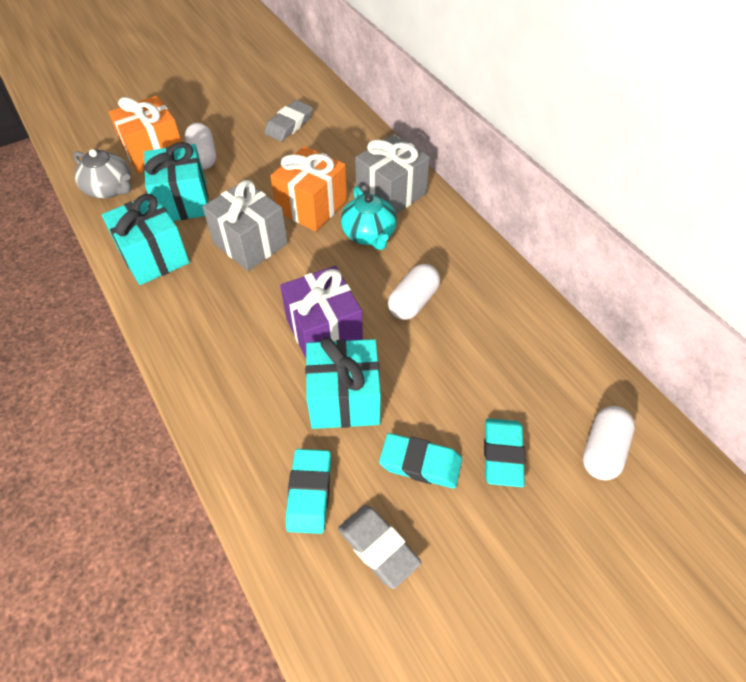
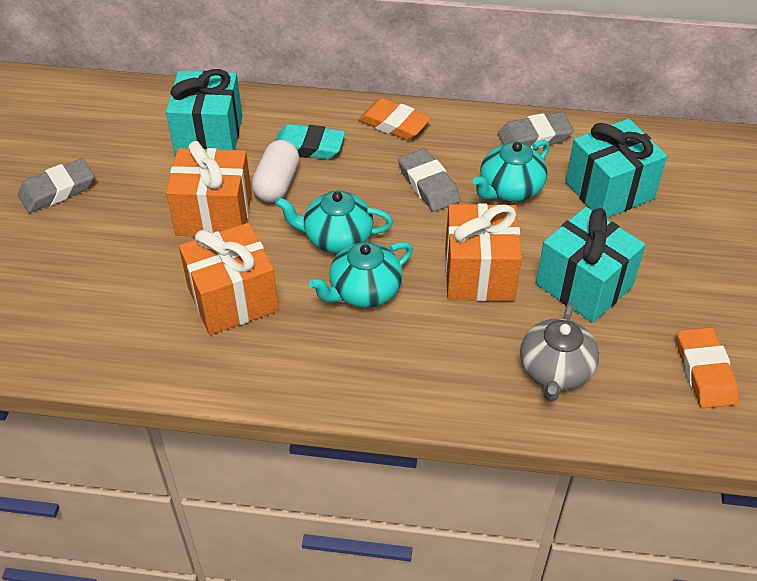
grey eraser: [264,100,313,141] [338,505,422,589] = 2 -> [18,158,94,213] [398,149,461,212] [498,112,574,149] = 3
grey gift: [203,180,288,271] [355,134,430,214] = 2 -> none = 0
orange eraser: none = 0 -> [358,98,431,140] [677,327,739,408] = 2
orange gift: [109,96,181,174] [271,146,347,231] = 2 -> [166,141,252,237] [179,223,279,335] [445,203,522,301] = 3
purple gift: [280,266,363,358] = 1 -> none = 0
turquoise eraser: [286,449,331,534] [379,433,462,489] [484,418,526,487] = 3 -> [275,124,345,159] = 1
turquoise teapot: [341,186,397,250] = 1 -> [276,190,393,253] [309,242,413,308] [473,140,550,201] = 3
white capsule: [185,123,216,169] [388,264,440,320] [583,406,635,480] = 3 -> [252,140,299,202] = 1

